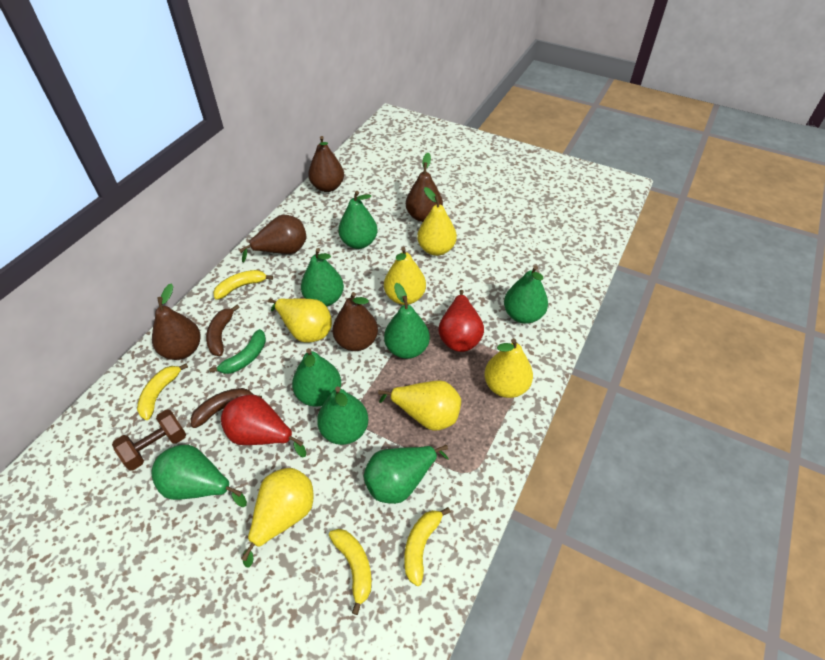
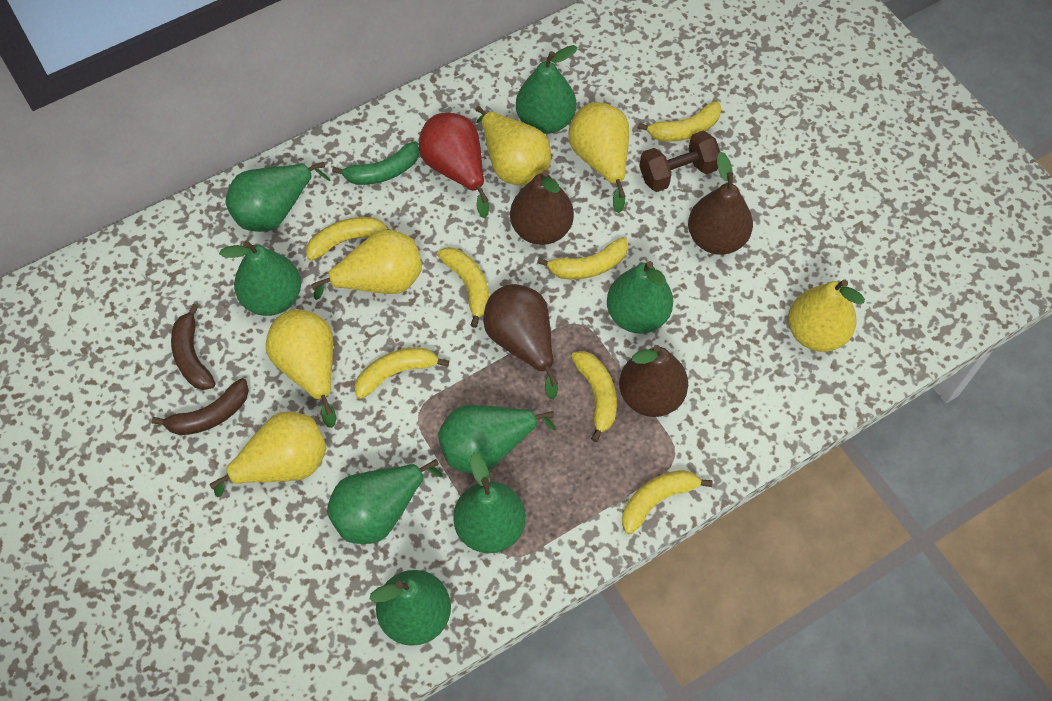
brown pear: [152,283,201,360] [239,215,306,262] [308,136,344,192] [332,292,378,351] [406,153,443,222] = 5 -> [483,284,558,399] [510,170,574,245] [619,345,688,417] [688,152,753,255] = 4
red pear: [221,395,306,458] [438,290,484,352] = 2 -> [419,112,489,218] = 1
yellow banana: [137,363,188,420] [213,270,273,300] [329,529,372,615] [404,507,451,586] = 4 -> [306,217,391,261] [355,347,449,399] [437,247,489,328] [537,237,628,279] [571,351,617,442] [622,470,713,534] [638,101,722,142] = 7

